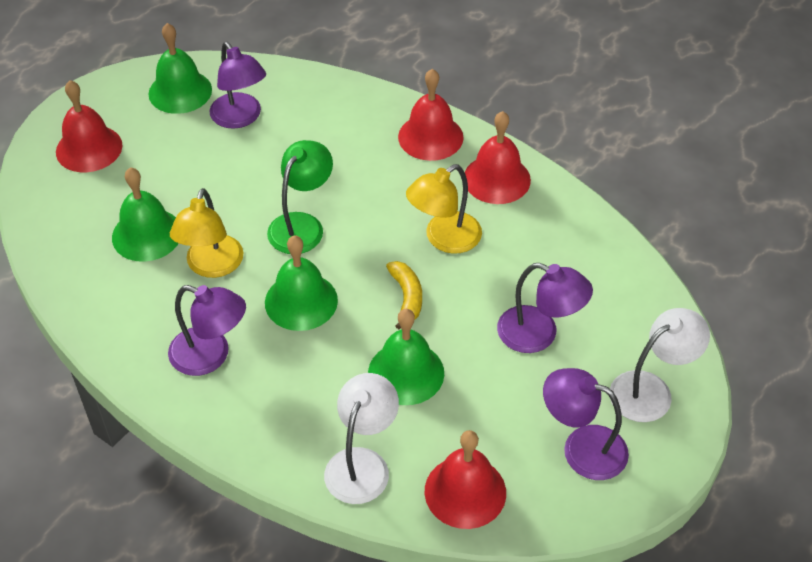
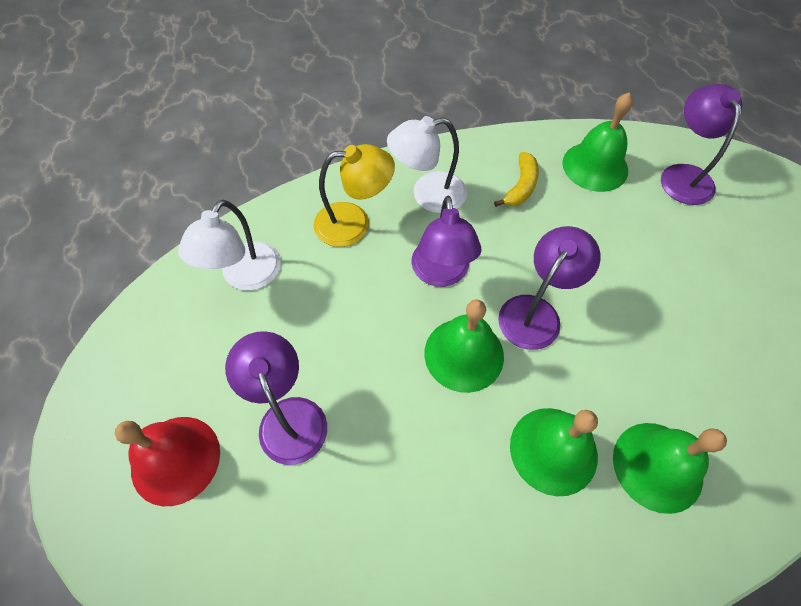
green lamp: [267,140,333,254] = 1 -> none = 0
red bell: [56,80,122,172] [398,69,464,161] [425,430,506,529] [465,111,531,204] = 4 -> [115,417,220,506] = 1
yellow lamp: [170,188,243,278] [406,164,482,254] = 2 -> [313,144,395,247] = 1

